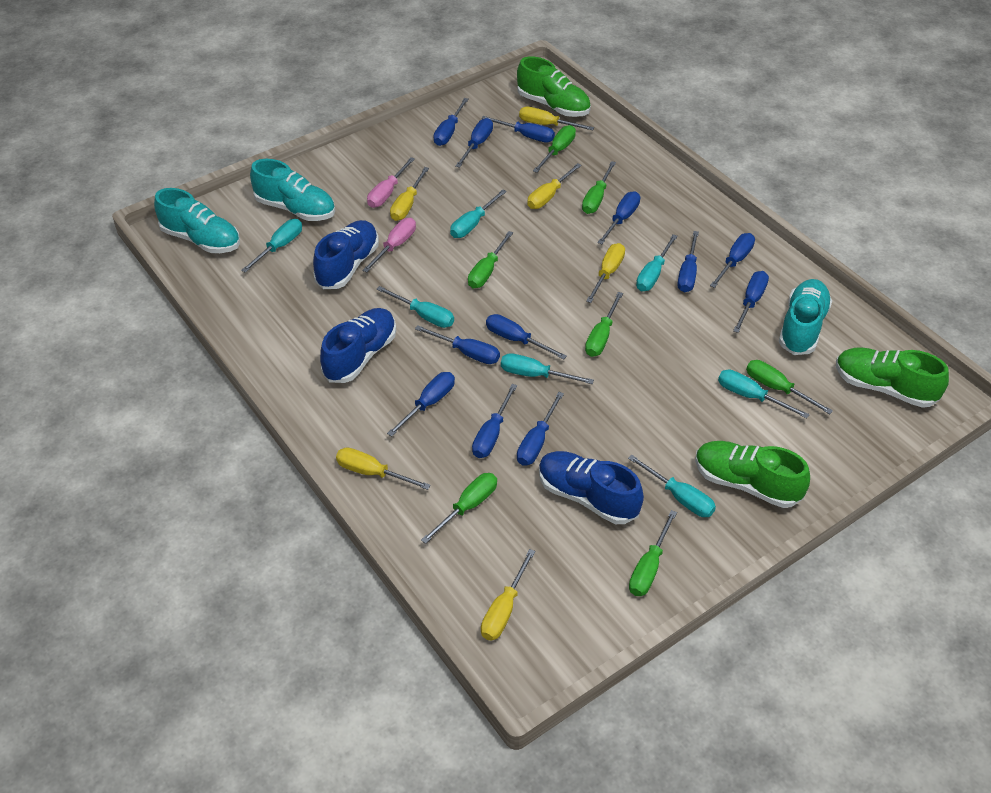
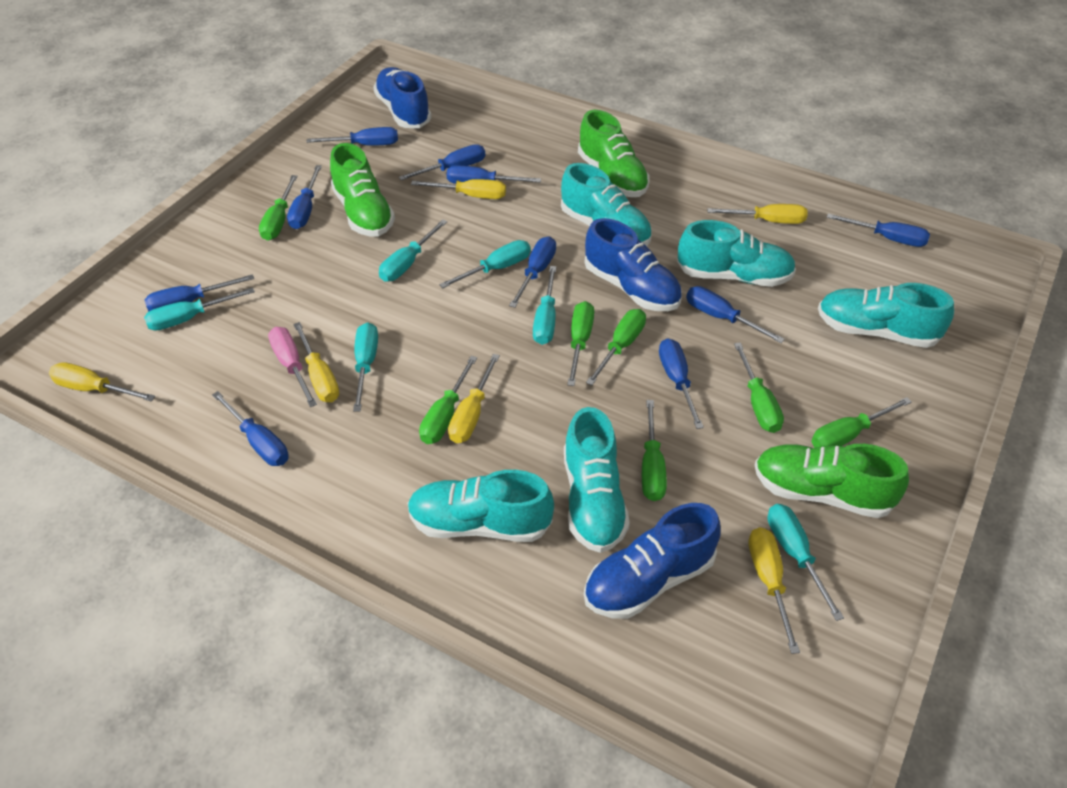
blue screwdriver: [387,372,455,437] [415,325,500,364] [433,98,469,146] [455,118,493,168] [472,384,517,458] [481,116,555,142] [486,314,567,359] [517,392,564,466] [597,191,640,244] [677,231,699,292] [710,233,755,288] [733,271,769,333] = 12 -> [145,274,254,311] [212,391,289,466] [287,165,322,229] [307,127,398,146] [399,144,485,180] [447,165,541,184] [509,237,556,308] [659,338,704,429] [686,286,785,343] [827,214,930,247] = 10
pink screwdriver: [362,218,416,273] [367,157,415,208] = 2 -> [268,327,317,407] = 1
turquoise screwdriver: [241,219,302,273] [376,286,454,328] [450,189,507,238] [501,353,594,384] [628,455,716,517] [636,234,678,291] [718,369,810,418] = 7 -> [144,288,255,331] [353,322,378,411] [379,219,447,282] [439,240,531,288] [533,266,556,345] [767,504,844,621] = 6
turquoise shoe: [154,188,240,253] [250,159,335,221] [779,279,832,355] = 3 -> [407,470,554,542] [561,163,652,246] [564,407,630,553] [677,220,796,287] [818,283,954,348] = 5

